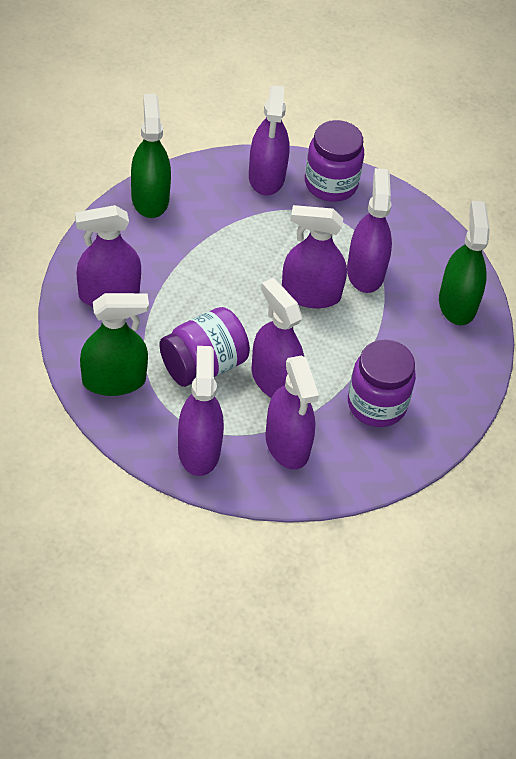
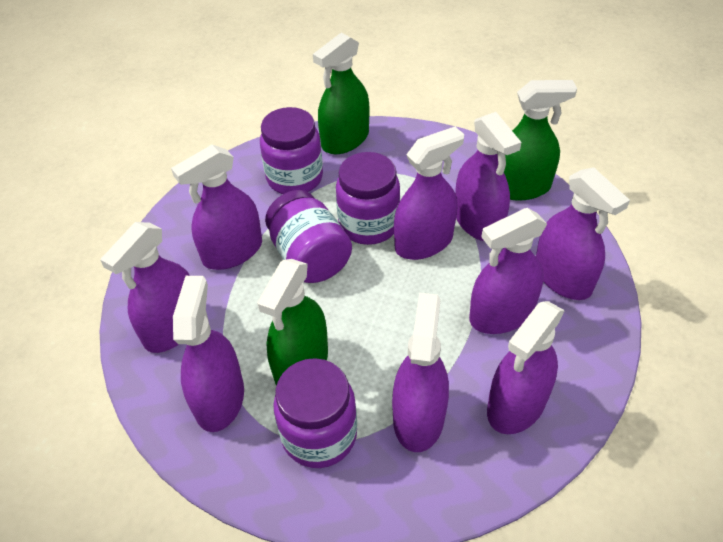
purple jar: [159,307,250,387] [305,120,364,202] [348,339,416,427] = 3 -> [260,107,323,194] [265,190,352,283] [273,358,357,468] [336,152,400,245] = 4
purple spray bottle: [75,205,141,307] [178,346,224,476] [249,85,290,195] [252,278,304,398] [265,356,319,469] [282,205,347,308] [347,168,392,293] = 7 -> [100,222,190,353] [171,145,262,270] [173,276,244,432] [392,293,449,452] [394,127,464,260] [455,112,521,241] [469,208,547,334] [487,301,565,434] [536,167,630,300] = 9

